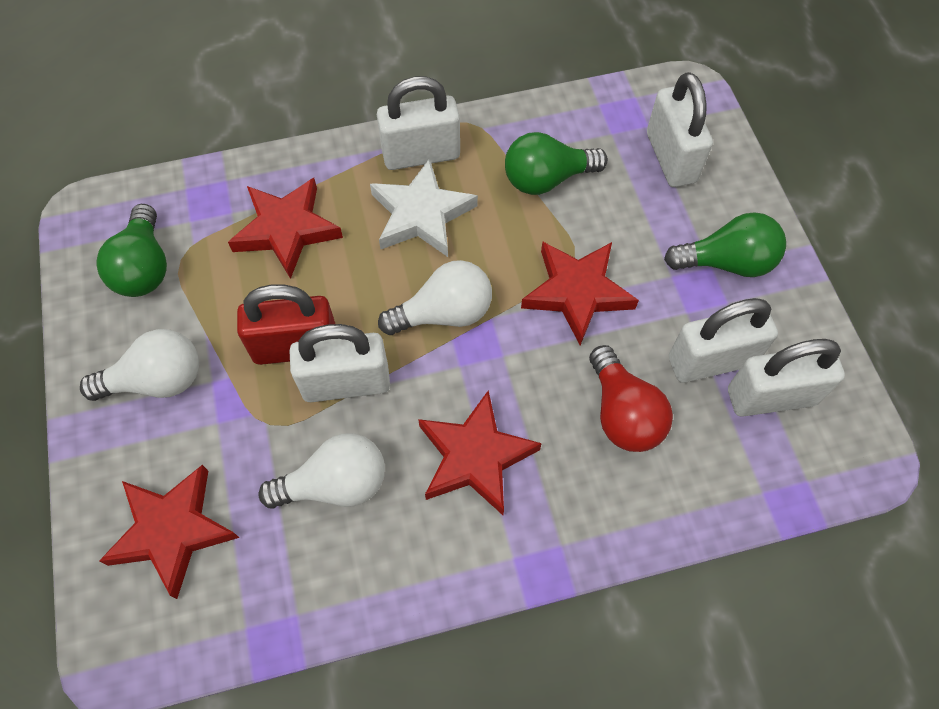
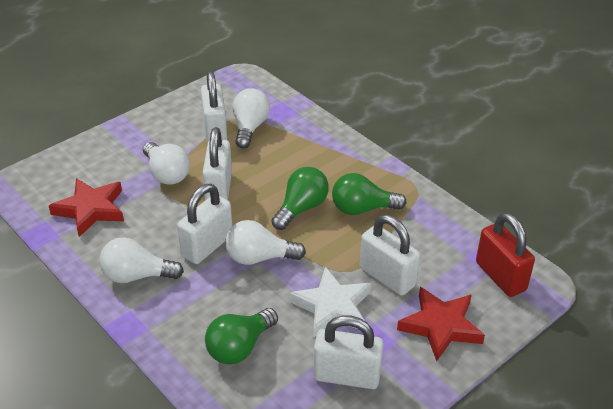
red light bulb: [589,345,673,452] = 1 -> none = 0
red star: [99,465,239,599] [228,178,343,279] [418,390,542,515] [521,241,639,345] = 4 -> [49,178,124,237] [397,287,485,361] = 2
white light bulb: [80,329,199,401] [258,433,385,508] [378,260,492,335] = 3 -> [99,237,184,283] [143,142,190,184] [225,220,306,265] [232,88,270,149] = 4

